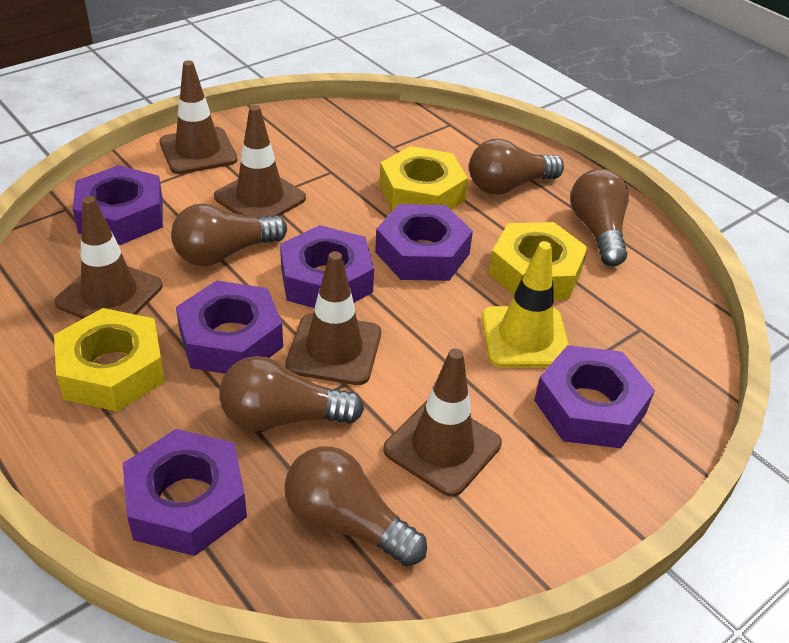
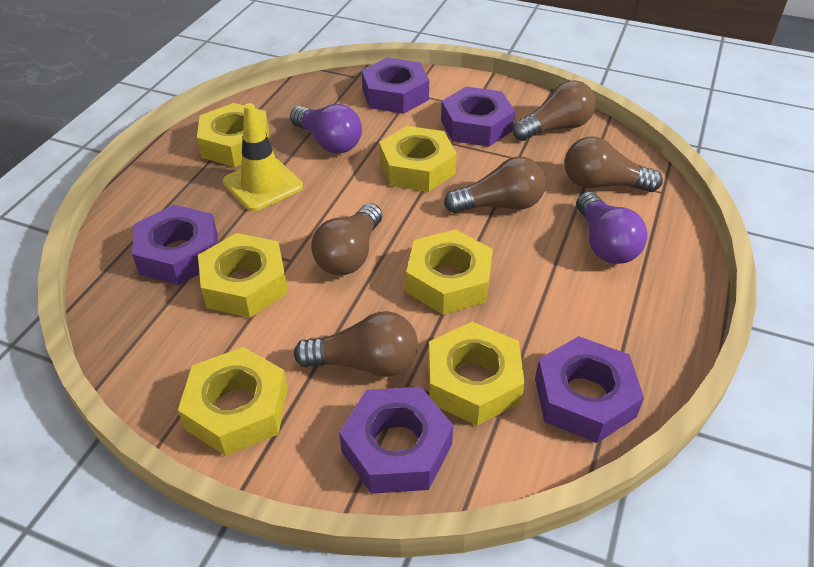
brown traffic cone: [55,196,162,319] [159,60,237,174] [214,105,306,218] [285,251,381,385] [383,348,502,497] = 5 -> none = 0
purple light bulb: none = 0 -> [290,104,362,154] [576,192,648,264] = 2
purple nut: [73,165,163,245] [123,429,247,556] [176,280,283,374] [280,225,374,308] [375,204,473,281] [534,345,655,448] = 6 -> [132,205,218,285] [339,387,454,494] [362,57,429,114] [441,87,515,147] [535,336,644,443] = 5
yellow nut: [54,308,165,412] [379,146,468,211] [489,222,588,300] = 3 -> [178,347,288,456] [197,103,269,167] [198,233,288,318] [379,126,457,192] [406,229,493,314] [428,322,525,426] = 6

